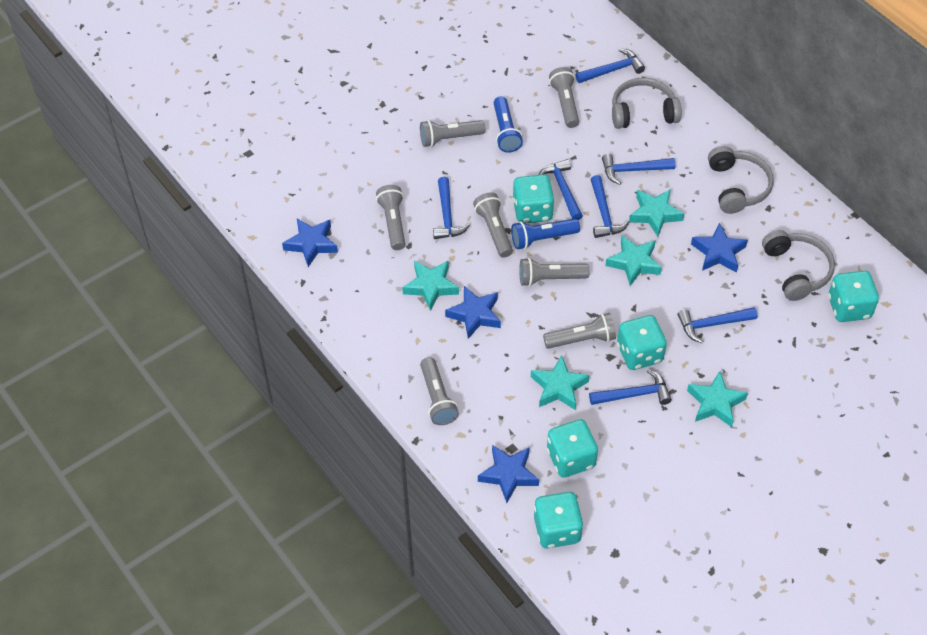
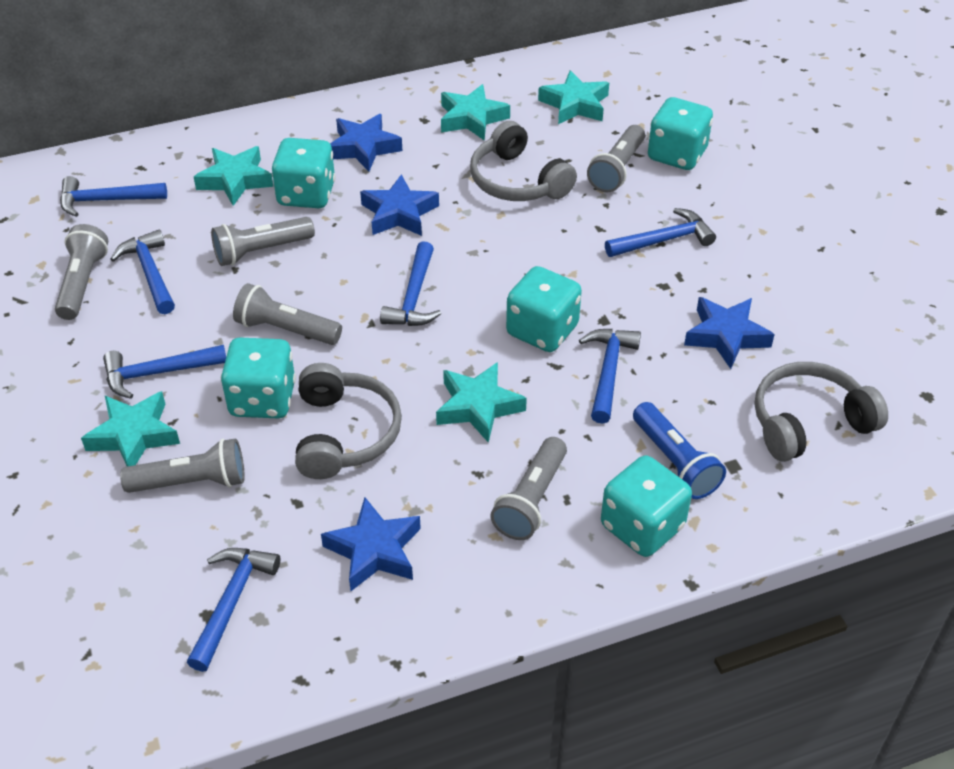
blue flashlight: [494,96,523,153] [511,219,580,249] = 2 -> [633,402,726,499] = 1
grey flashlight: [376,185,406,250] [420,120,485,147] [420,357,459,425] [473,192,513,258] [519,258,590,286] [543,313,616,349] [549,67,579,128] = 7 -> [55,224,108,320] [120,438,245,493] [211,217,315,266] [233,283,342,345] [490,437,567,540] [587,125,645,192] = 6

